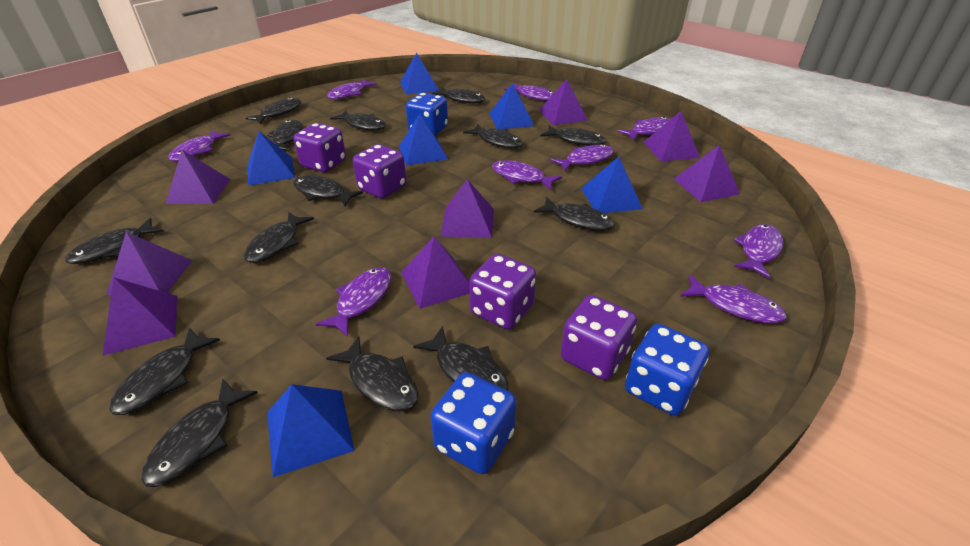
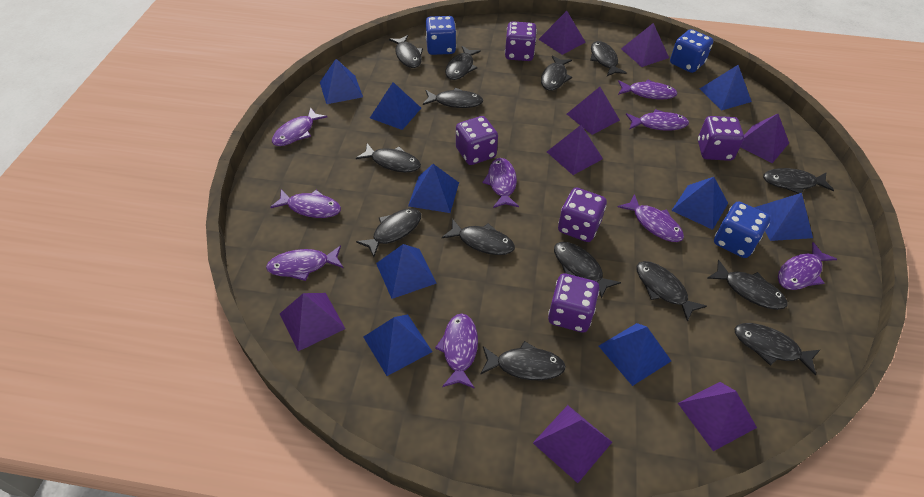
blue pyramid: [248,131,295,186] [267,384,355,477] [399,114,448,166] [400,53,439,95] [489,83,534,129] [581,157,643,213] = 6 -> [320,59,363,104] [364,314,433,376] [370,82,421,130] [376,244,437,299] [408,164,459,213] [599,323,671,386] [671,177,728,230] [700,65,752,111] [754,193,813,241] = 9
purple dice: [293,123,346,172] [353,144,406,199] [469,254,536,330] [561,295,637,380] = 4 -> [456,116,498,165] [505,21,537,61] [548,273,599,332] [558,188,607,242] [698,116,744,161] = 5

